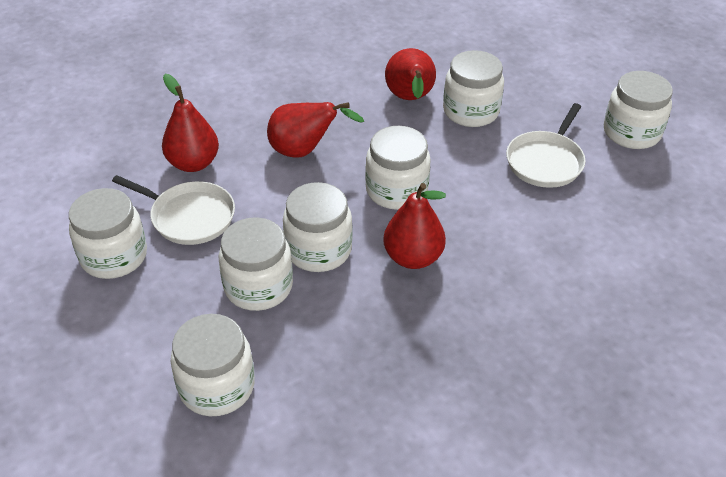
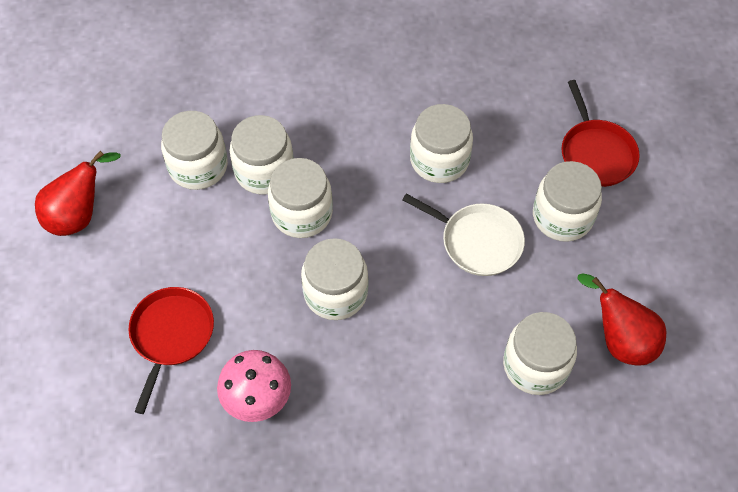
pink mushroom: none = 0 -> [217,350,291,422] = 1
red pan: none = 0 -> [128,287,214,414] [561,80,640,187] = 2
red pear: [162,74,219,172] [267,102,364,158] [383,183,446,269] [385,48,436,100] = 4 -> [35,151,121,236] [577,273,666,366] = 2
white pan: [112,175,235,245] [506,103,585,188] = 2 -> [402,193,525,276] = 1

